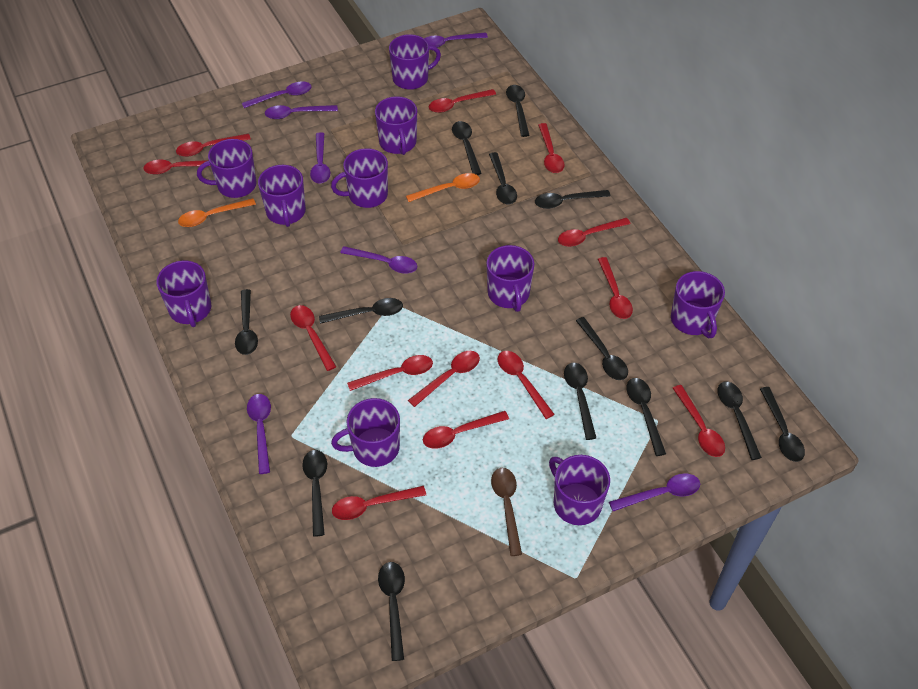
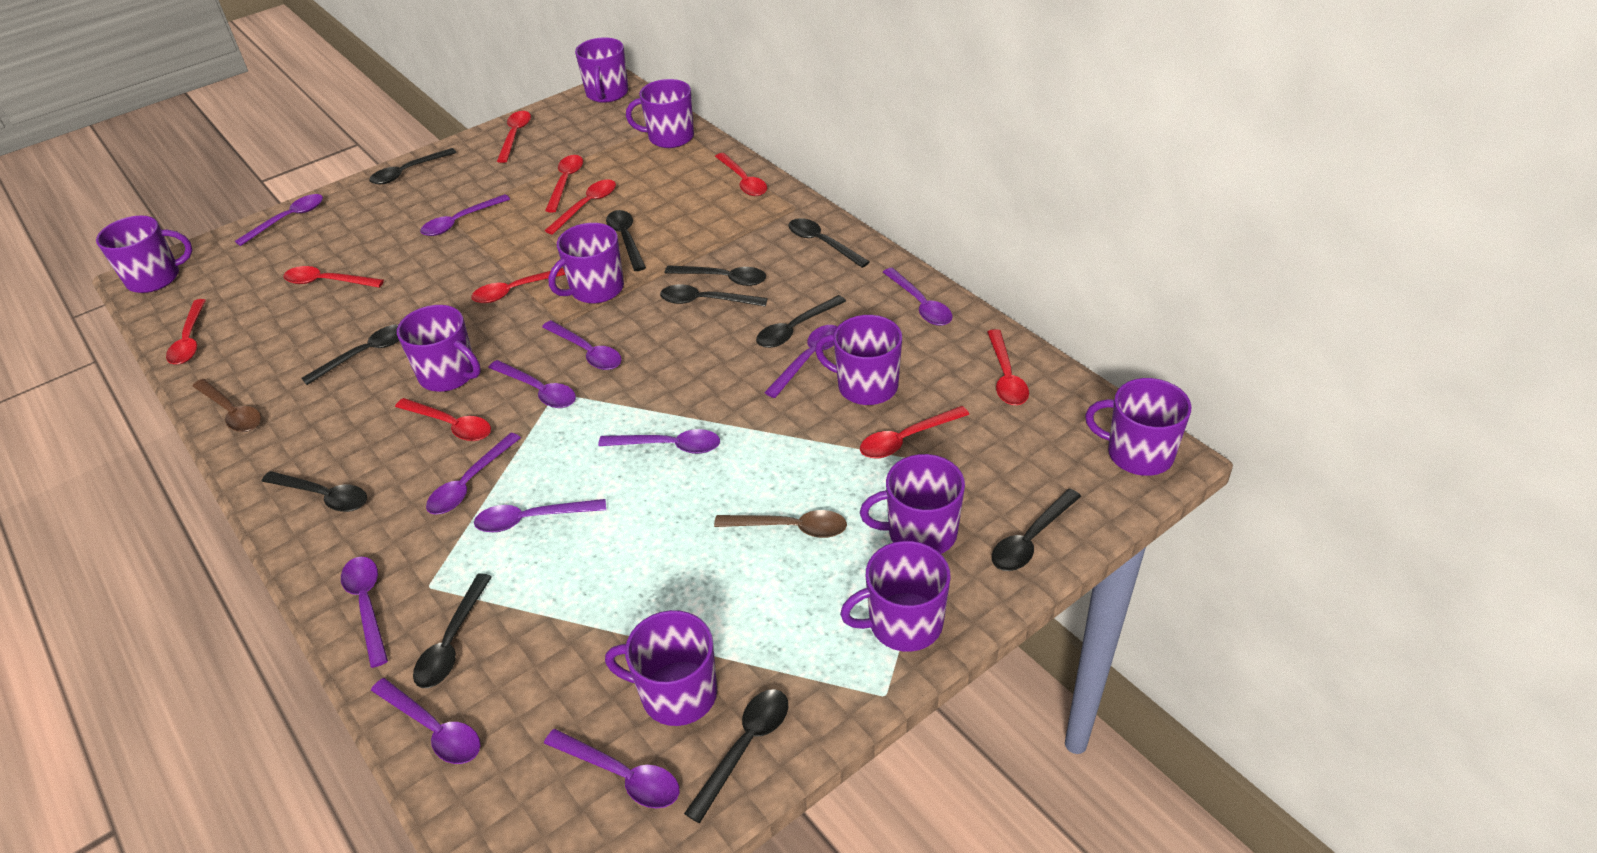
black spoon: [235,289,258,355] [302,450,327,537] [319,298,403,324] [378,562,405,661] [452,121,482,175] [489,152,517,204] [506,85,530,137] [535,190,610,209] [564,363,596,440] [576,317,628,380] [626,378,666,456] [718,382,762,460] [760,387,805,462] = 13 -> [261,471,367,512] [301,324,399,385] [369,148,457,184] [413,573,492,688] [606,210,646,271] [660,284,767,307] [665,265,766,286] [684,689,788,823] [756,295,846,348] [788,218,870,268] [992,488,1081,571] = 11
brown spoon: [491,468,522,556] = 1 -> [193,379,261,432] [714,510,847,538] = 2
orange spoon: [178,198,256,227] [406,173,480,202] = 2 -> none = 0
purple spoon: [242,82,311,108] [247,394,271,474] [265,105,338,119] [310,132,330,184] [340,246,417,274] [424,32,488,48] [609,473,700,511] = 7 -> [235,194,323,246] [341,557,388,668] [371,678,481,764] [420,194,510,236] [426,433,521,515] [474,499,606,533] [488,360,576,408] [542,320,622,370] [544,729,679,808] [598,429,720,454] [764,325,837,398] [883,268,952,326] = 12
red spoon: [143,160,209,175] [176,134,251,157] [290,305,336,371] [332,486,426,520] [347,355,433,391] [408,351,480,407] [423,411,509,449] [429,89,496,113] [498,351,555,419] [538,123,565,173] [558,218,631,247] [598,257,633,319] [673,385,725,457] = 13 -> [166,299,206,365] [283,266,384,288] [395,398,491,441] [471,268,565,303] [497,111,531,163] [545,155,583,213] [545,179,616,235] [715,153,767,196] [860,406,969,459] [987,329,1029,405] = 10

